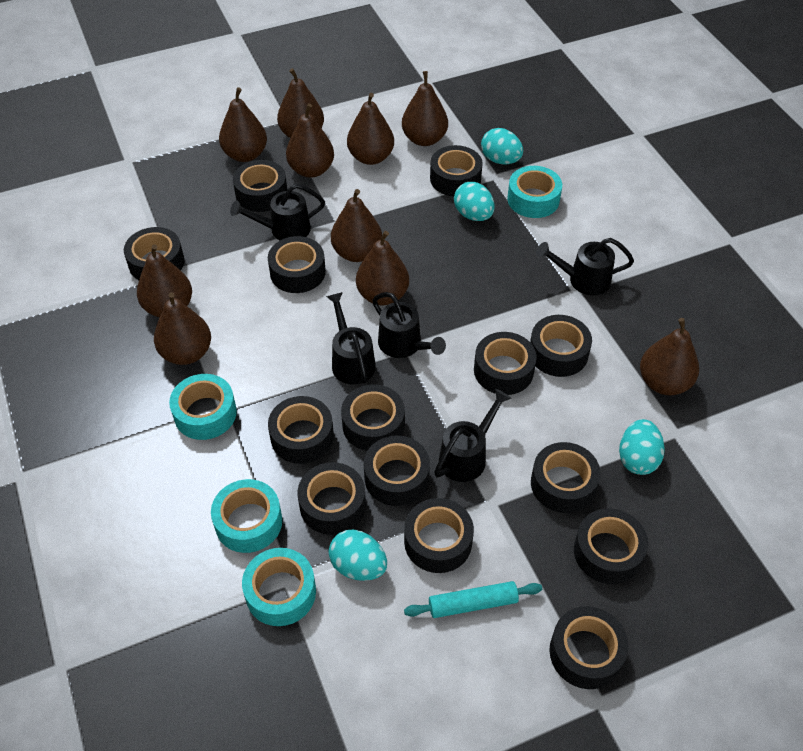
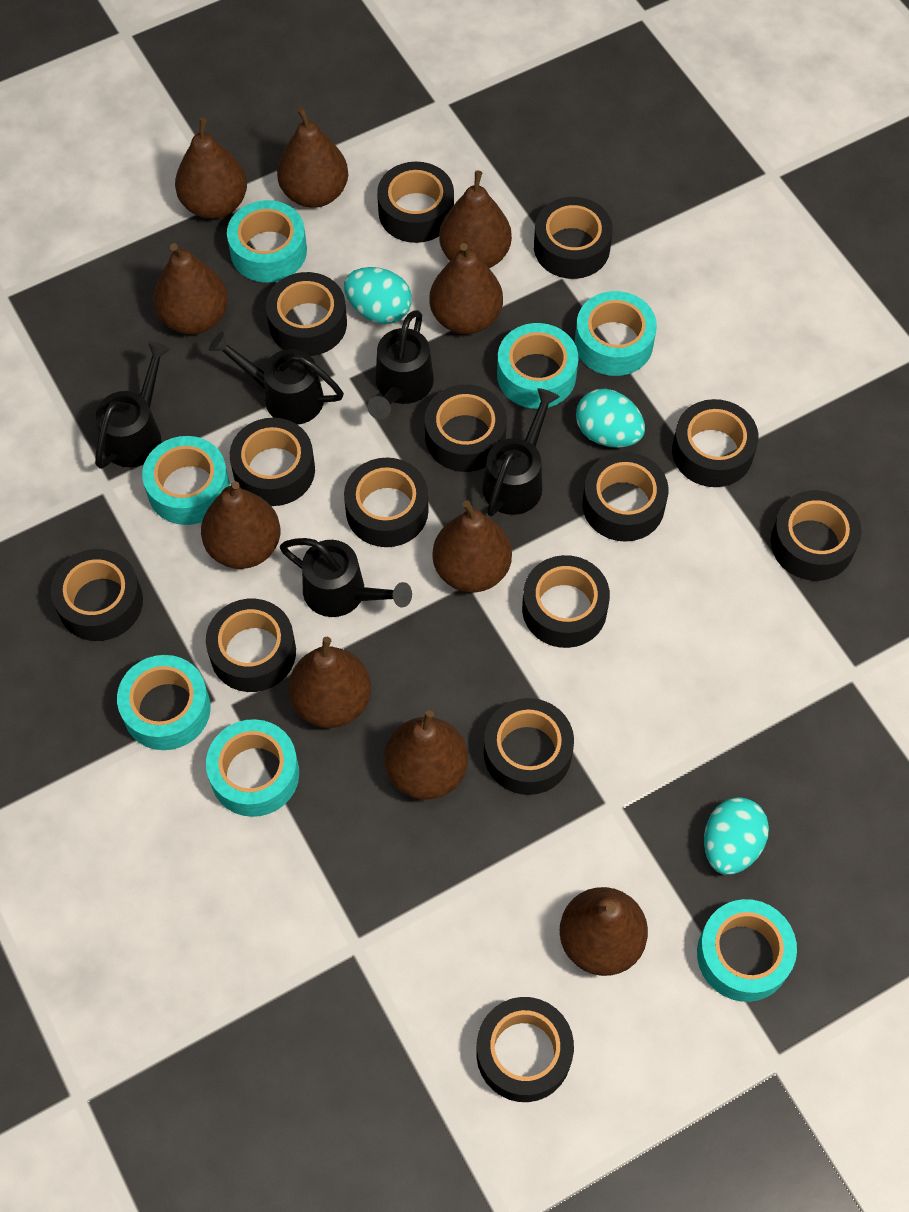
turquoise egg: [329,530,387,581] [454,182,495,221] [481,128,523,164] [619,419,665,475] = 4 -> [344,267,412,324] [576,389,645,448] [704,797,769,875] = 3
turquoise rolling pin: [404,581,542,618] = 1 -> none = 0
turquoise tape: [169,374,237,440] [211,479,282,553] [242,548,316,626] [507,166,562,218] = 4 -> [117,655,211,750] [142,436,230,525] [206,719,299,817] [227,200,307,282] [497,323,578,409] [575,291,657,376] [697,899,797,1002] = 7

